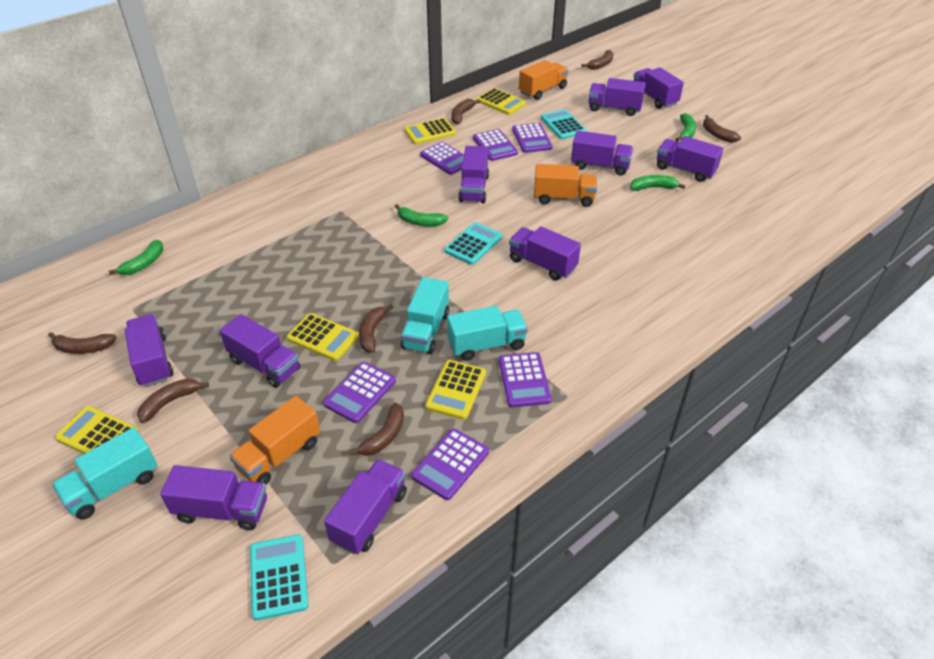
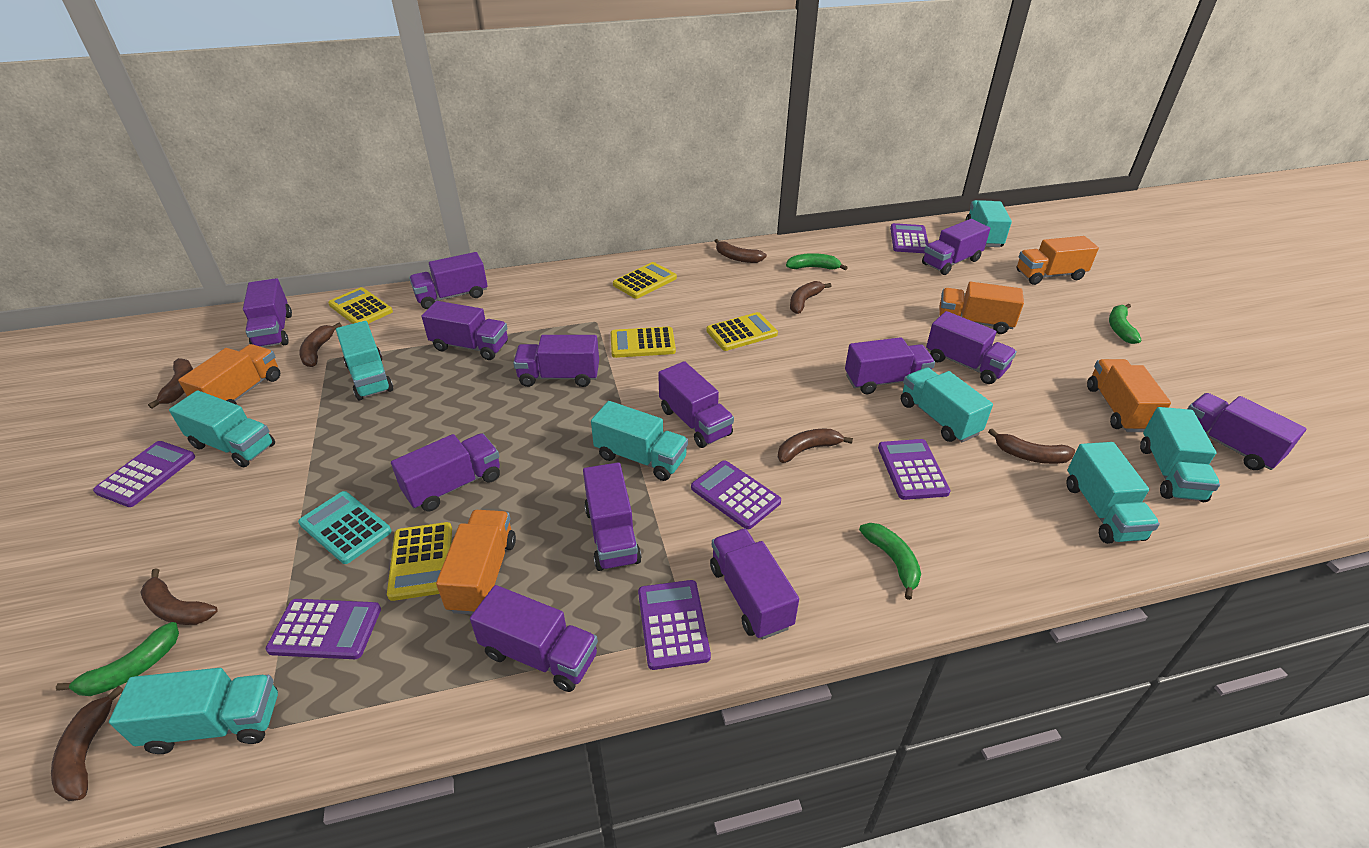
brown banana: [48,332,117,354] [137,379,209,423] [348,402,404,456] [359,304,393,353] [452,99,481,124] [582,50,613,70] [703,115,741,143] = 7 -> [51,686,124,801] [140,568,218,625] [148,358,193,409] [299,323,342,367] [715,239,767,263] [778,429,853,463] [790,281,831,314] [988,429,1075,464] = 8
orange truck: [229,396,321,485] [519,60,569,100] [534,164,597,207] = 3 -> [178,344,280,405] [436,510,516,615] [939,282,1024,334] [1016,236,1099,285] [1087,359,1171,432] = 5
purple truck: [125,314,174,387] [160,465,267,530] [220,314,300,388] [324,459,407,555] [458,146,489,203] [509,226,581,280] [571,131,633,176] [589,78,646,116] [633,67,684,109] [657,136,724,182] = 10 -> [243,278,292,347] [391,433,500,511] [409,252,488,309] [421,301,508,360] [470,585,598,692] [513,335,599,387] [583,462,642,571] [658,361,734,448] [710,529,799,639] [845,337,935,394] [922,219,990,275] [926,311,1017,384] [1188,393,1306,470] = 13
turquoise calculator: [250,534,308,621] [444,222,502,265] [541,109,587,139] = 3 -> [298,491,391,564] = 1
turquoise truck: [52,427,158,520] [401,277,449,354] [447,306,528,361] = 3 -> [109,668,278,754] [169,390,275,468] [336,321,393,400] [591,401,688,481] [901,367,993,442] [965,200,1012,247] [1067,442,1160,544] [1140,407,1220,502] = 8

